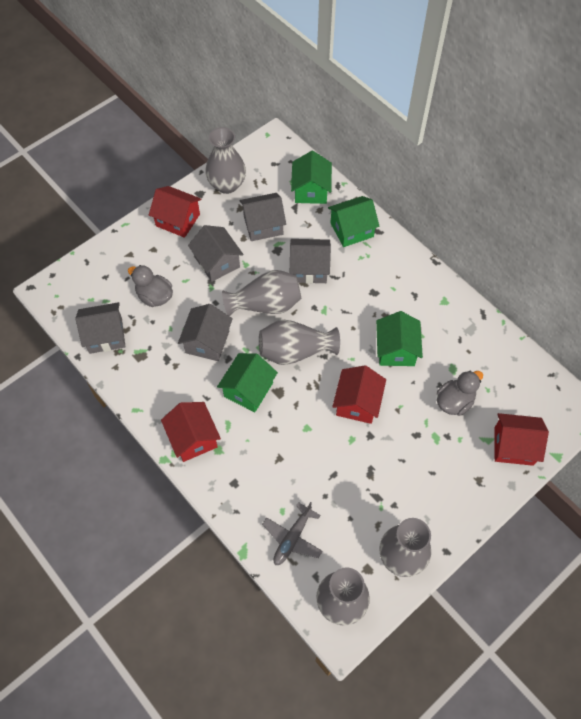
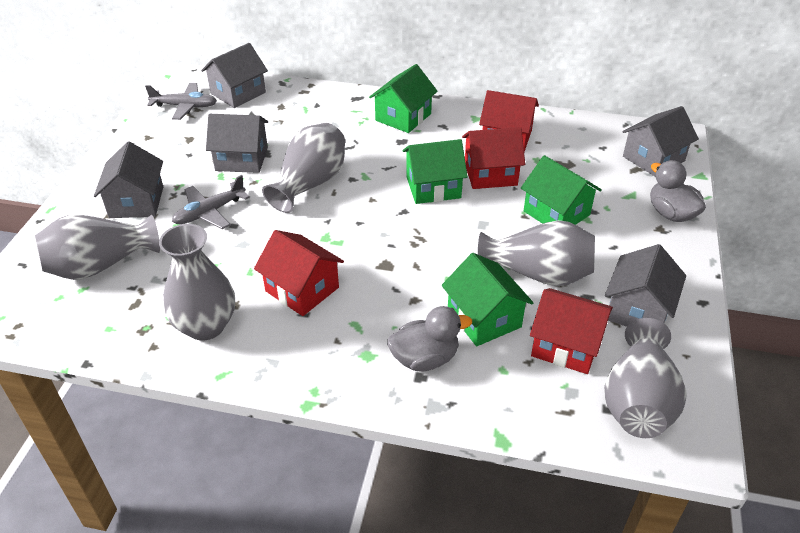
grey plane: [262,502,322,565] = 1 -> [145,83,217,120] [172,175,250,229] = 2

